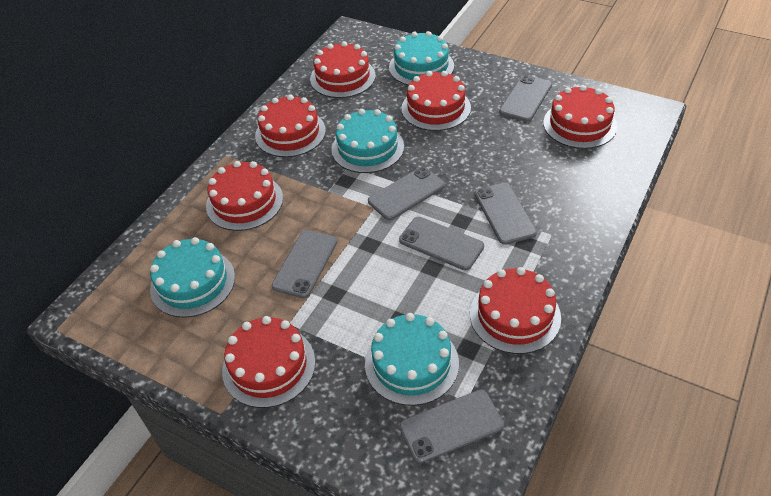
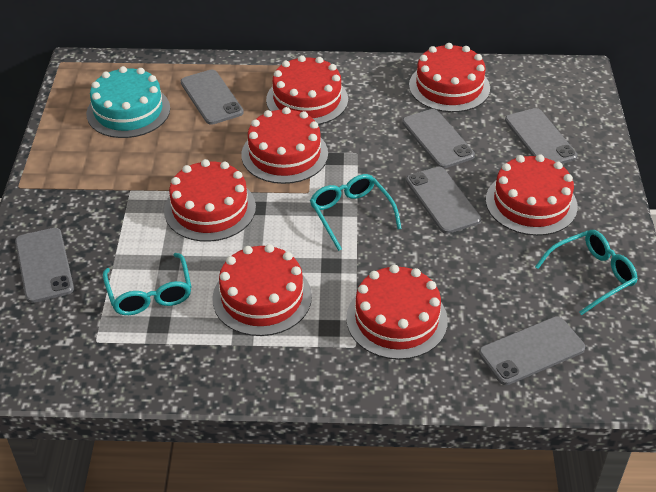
turquoise cake: [150,237,235,318] [332,109,404,173] [365,313,459,406] [389,31,454,86] = 4 -> [86,66,170,138] = 1
turquoise glasses: none = 0 -> [103,253,192,315] [310,174,402,251] [535,230,638,315] = 3

